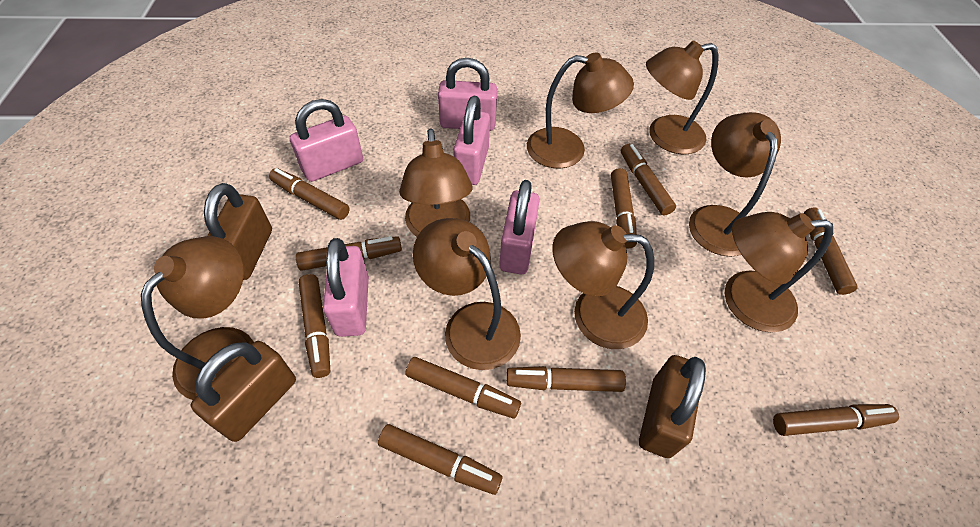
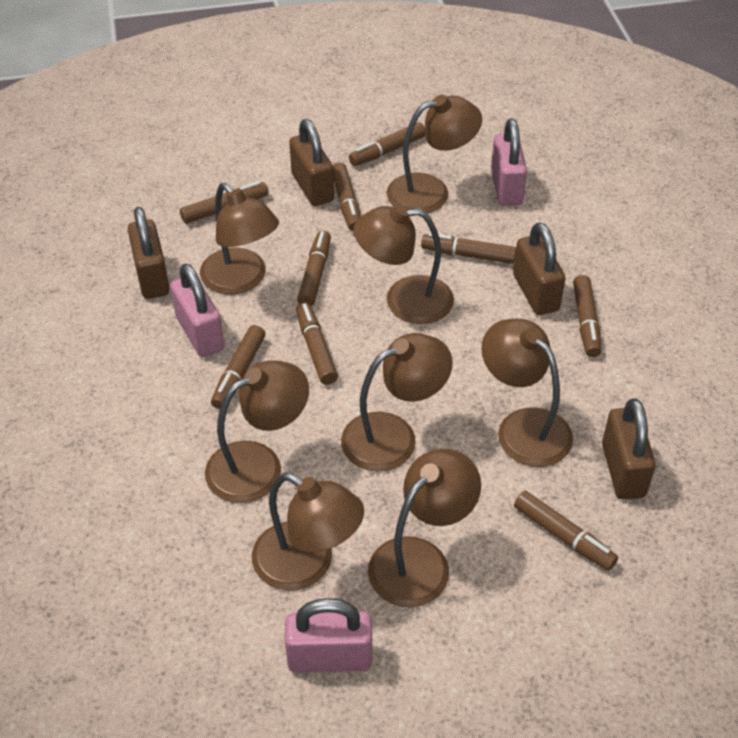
brown marker: [269,168,350,220] [296,236,402,271] [298,274,330,378] [378,424,502,495] [406,357,521,419] [506,366,626,392] [611,168,637,248] [621,144,676,216] [773,404,899,436] [804,207,858,295] = 10 -> [180,181,269,224] [211,325,265,409] [296,302,338,385] [297,231,331,306] [333,162,361,231] [349,122,425,166] [421,233,516,264] [514,491,618,570] [573,275,601,357] = 9
brown padlock: [191,341,296,442] [204,183,272,280] [639,355,706,458] = 3 -> [128,207,170,299] [289,119,334,206] [513,222,566,315] [602,398,656,500] = 4
pink padlock: [290,99,363,182] [323,238,369,337] [438,58,497,131] [453,96,490,185] [499,180,540,274] = 5 -> [170,263,225,357] [285,598,372,673] [491,119,527,206] = 3

